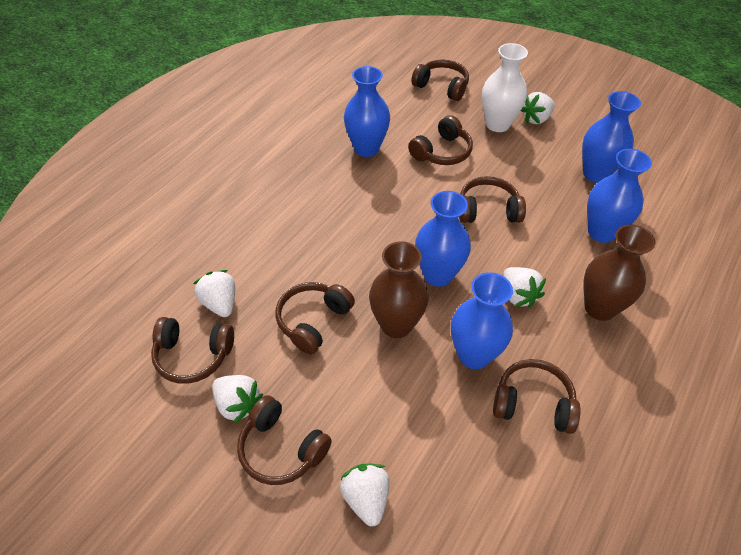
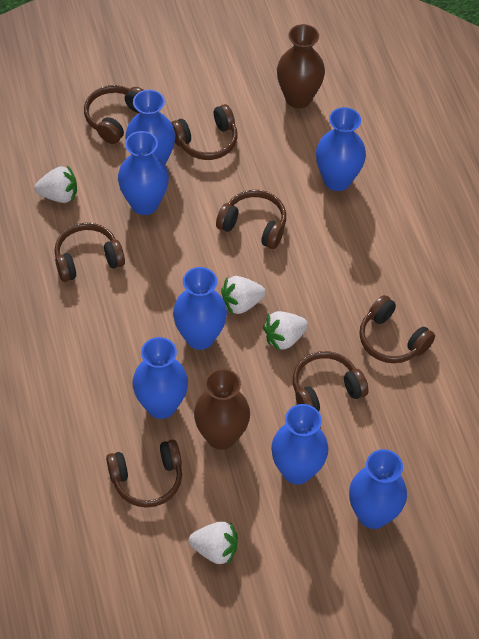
blue vase: [344,66,390,157] [415,191,471,287] [451,272,513,369] [582,91,641,183] [587,149,652,243] = 5 -> [118,131,169,215] [125,90,175,164] [132,337,188,419] [173,267,227,350] [271,404,329,485] [316,107,366,191] [349,449,407,529] = 7
white strawberry: [193,270,235,317] [212,375,263,423] [340,464,390,526] [503,267,546,308] [521,92,555,124] = 5 -> [34,165,77,203] [189,522,238,566] [221,276,266,315] [263,311,308,351] = 4
white vase: [482,43,528,132] = 1 -> none = 0

